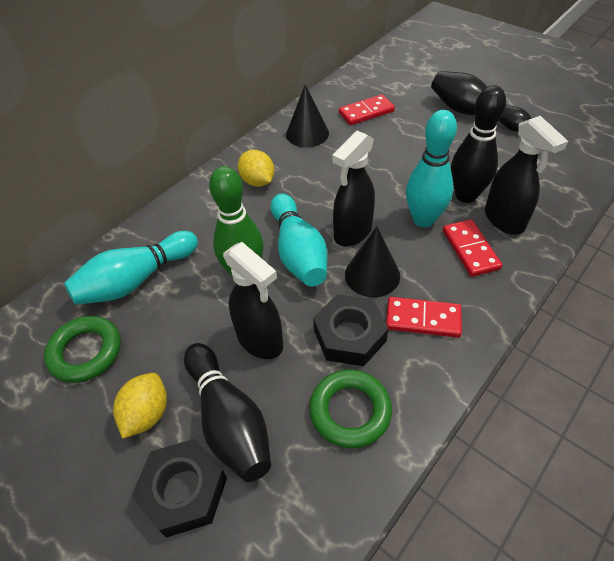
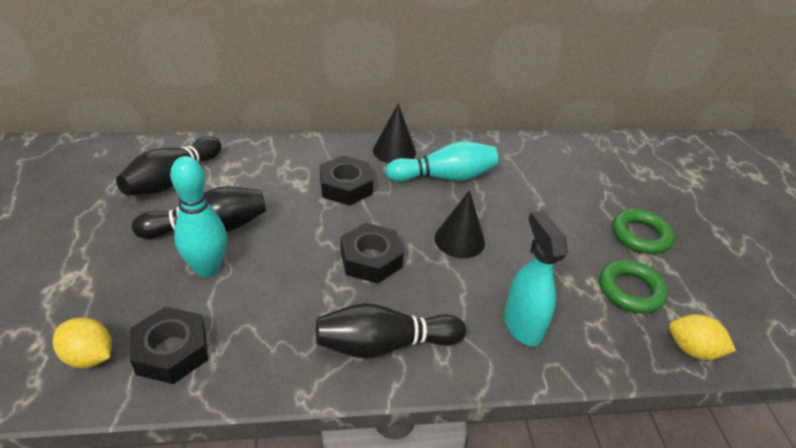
black nut: [131,439,227,538] [313,294,389,366] = 2 -> [130,307,208,384] [320,155,373,206] [340,223,404,283] = 3
black spray bottle: [223,242,283,359] [332,131,375,247] [485,116,568,234] = 3 -> none = 0
green bowling pin: [209,166,264,275] = 1 -> none = 0
red domino: [339,94,395,125] [386,297,462,338] [443,219,502,277] = 3 -> none = 0
turquoise bowling pin: [64,231,198,305] [270,194,327,286] [406,110,457,228] = 3 -> [170,156,227,277] [385,141,498,182] = 2
turquoise spray bottle: none = 0 -> [504,211,568,346] = 1

